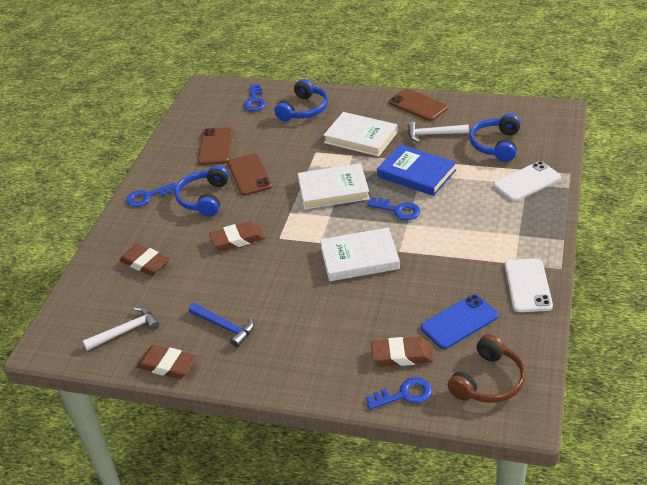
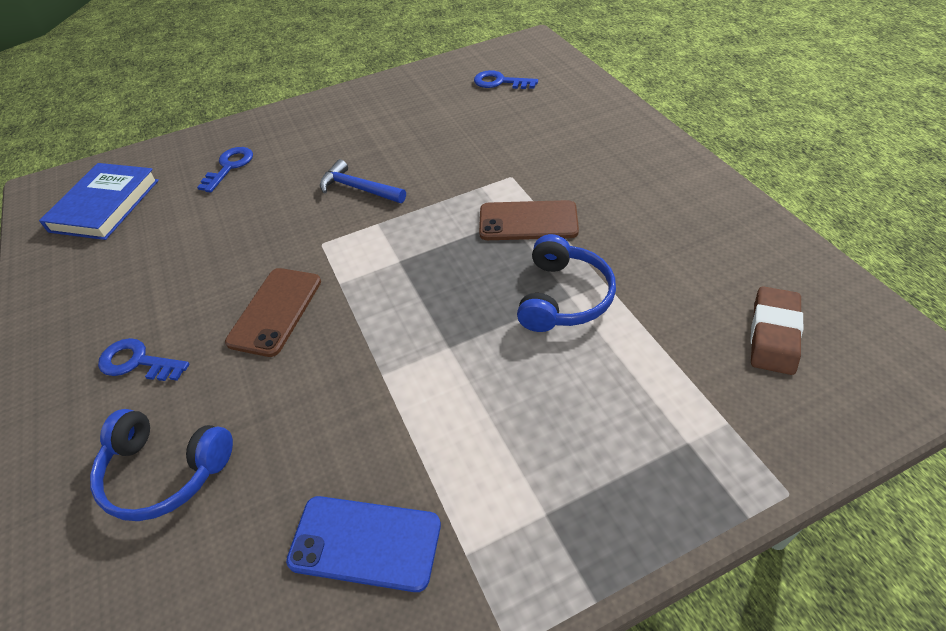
blue headphones: [175,165,229,217] [274,79,328,121] [469,113,521,162] = 3 -> [90,409,233,521] [517,234,616,332] = 2
blue key: [126,183,176,207] [244,84,266,111] [366,377,432,409] [367,197,420,220] = 4 -> [98,338,189,381] [197,147,253,193] [474,70,538,89] = 3
brown eraser: [119,244,169,276] [136,345,197,379] [209,221,265,251] [371,337,433,366] = 4 -> [750,286,803,375] = 1
brown headphones: [447,334,526,403] = 1 -> none = 0
brown phone: [198,127,233,165] [228,153,272,196] [389,89,448,121] = 3 -> [225,268,321,357] [479,200,579,240] = 2
white book: [298,163,370,210] [320,228,400,281] [323,112,398,157] = 3 -> none = 0
white hammer: [83,307,159,351] [407,121,469,142] = 2 -> none = 0
white phone: [494,161,561,201] [505,258,553,312] = 2 -> none = 0

